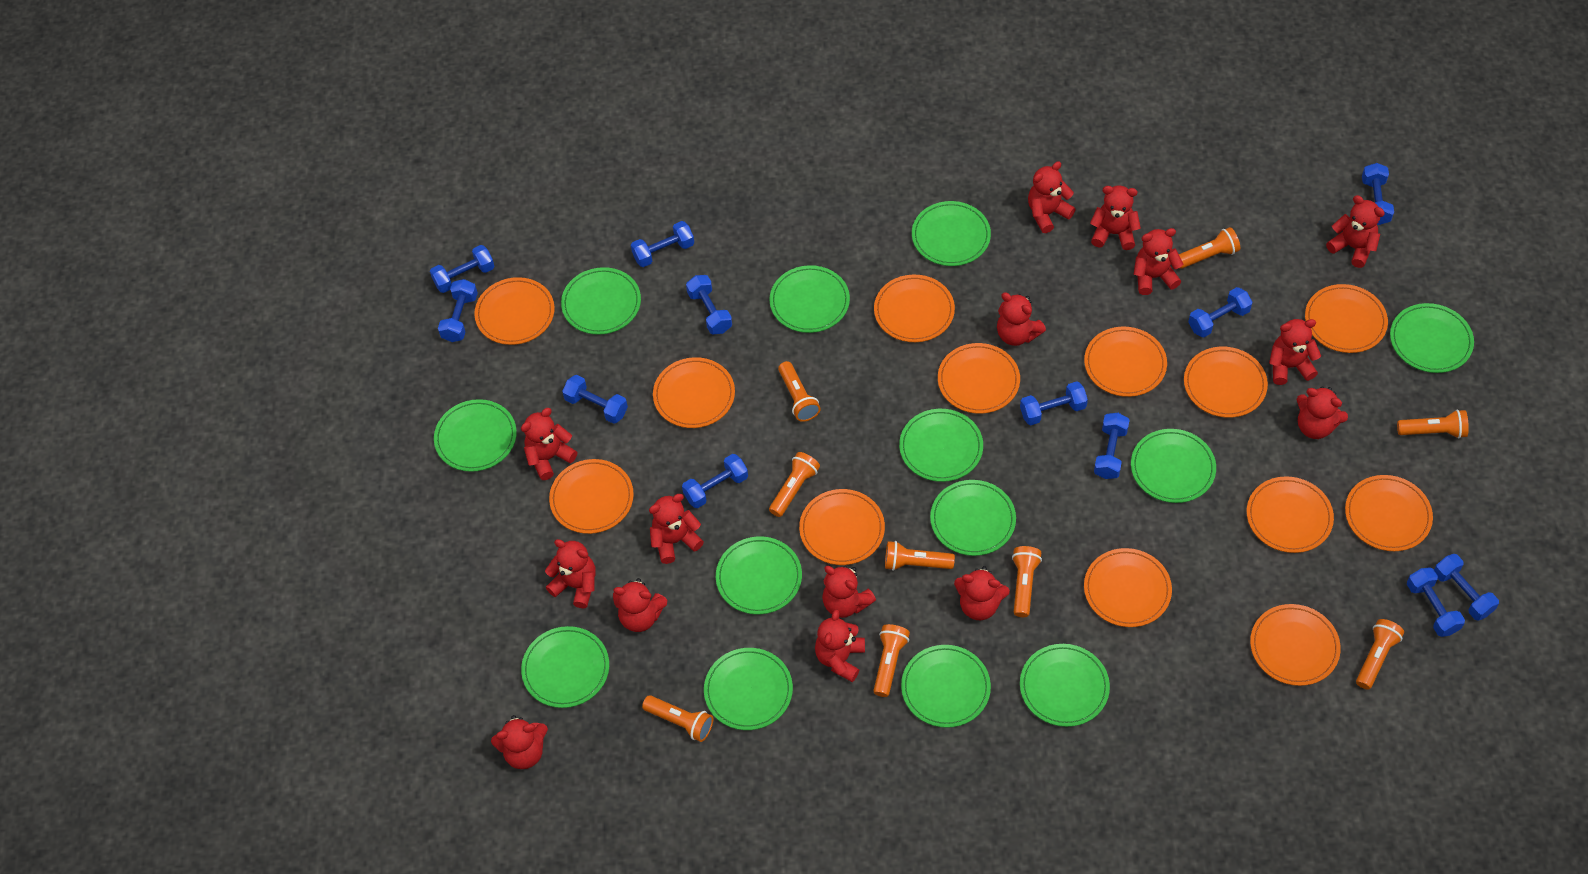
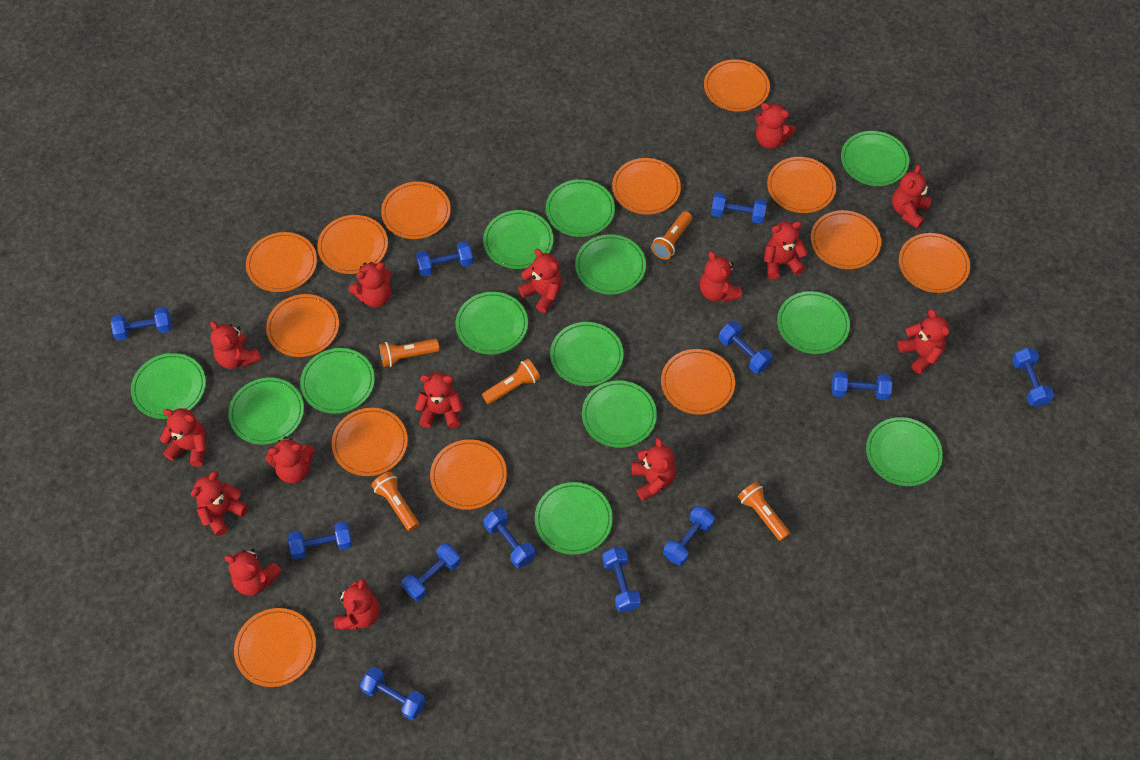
orange flashlight: [642,695,713,742] [769,452,820,517] [778,361,821,422] [873,624,910,697] [885,541,955,571] [1012,546,1042,617] [1179,227,1240,269] [1356,619,1404,690] [1397,410,1469,439] = 9 -> [371,472,419,531] [379,339,439,367] [482,359,540,404] [651,211,692,260] [738,482,790,541] = 5

